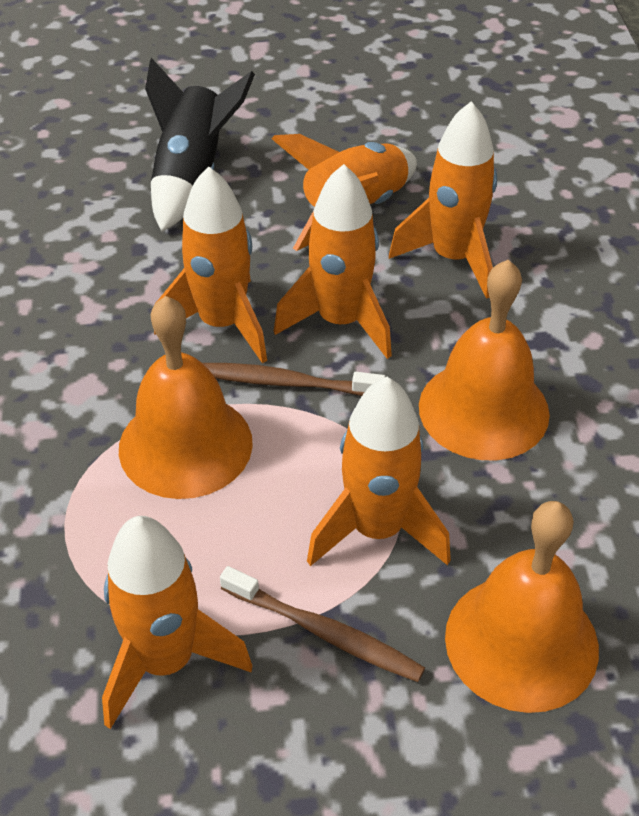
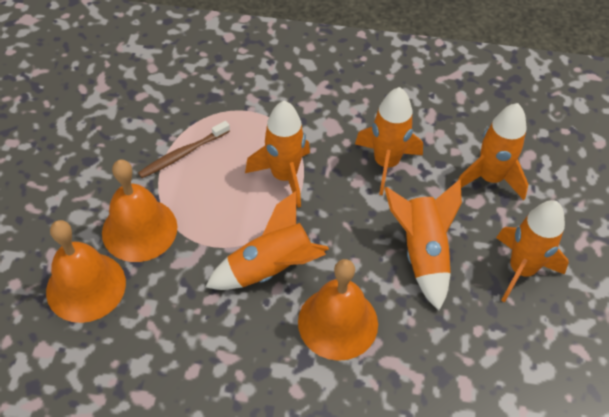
black rocket: [145,58,255,232] = 1 -> none = 0
brown toothbrush: [203,363,385,396] [220,566,425,682] = 2 -> [138,121,230,178] = 1

